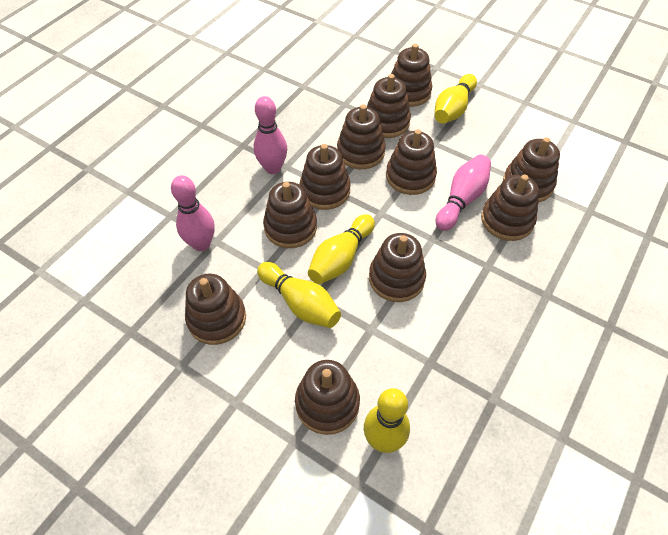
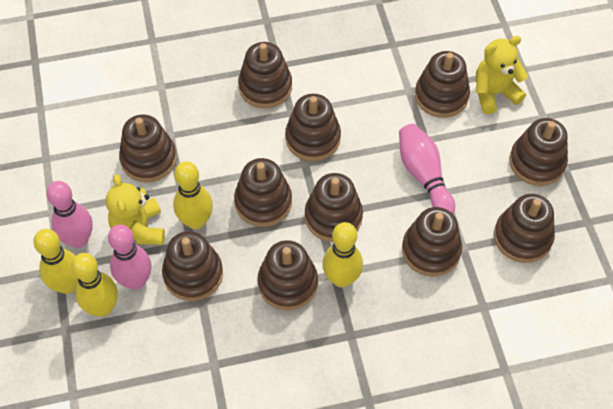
yellow teddy bear: none = 0 -> [106,174,165,245] [476,36,528,114] = 2

